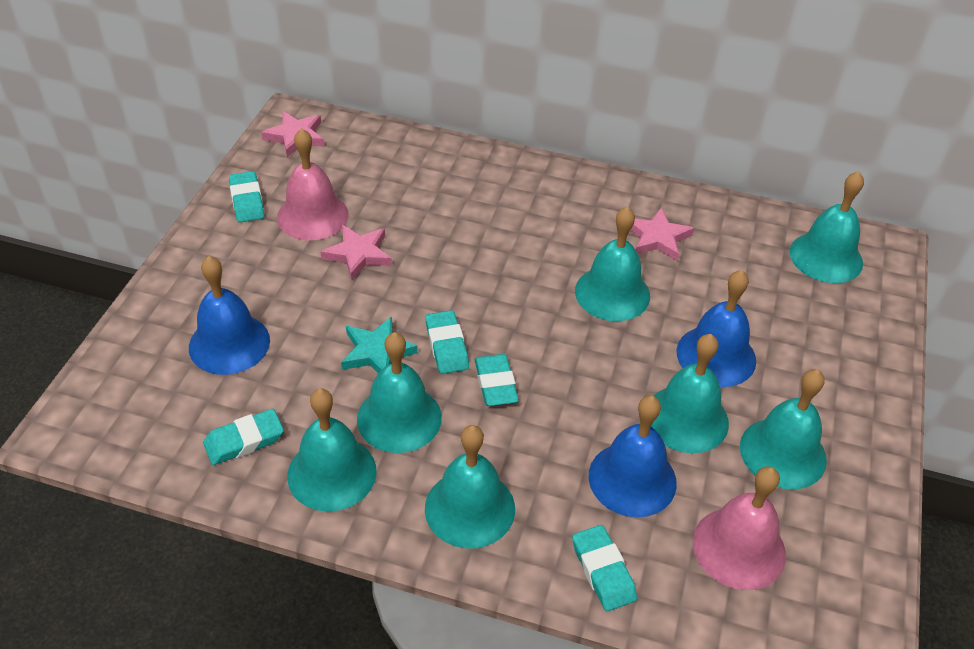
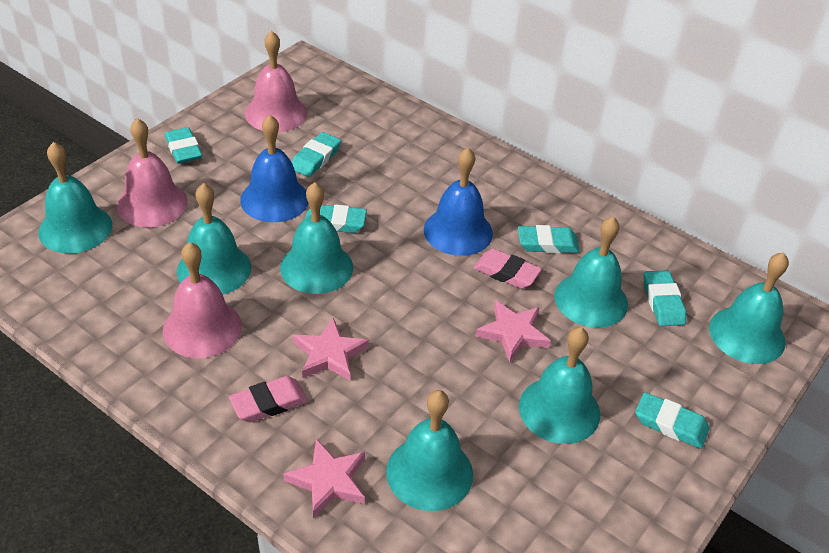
blue bell: [189,256,270,375] [589,395,677,517] [677,270,756,387] = 3 -> [240,115,308,222] [424,148,493,256] = 2
pink bell: [277,128,349,240] [693,466,786,590] = 2 -> [117,118,188,227] [163,242,242,358] [245,31,307,132] = 3
pink eraser: none = 0 -> [229,376,308,422] [473,249,542,289] = 2
turquoise eraser: [203,409,284,465] [229,171,264,222] [425,310,469,374] [475,354,519,406] [572,525,637,611] = 5 -> [165,127,202,164] [292,132,341,177] [305,205,367,233] [518,225,580,254] [635,392,710,449] [644,270,686,326] = 6
turquoise star: [341,316,418,373] = 1 -> none = 0

